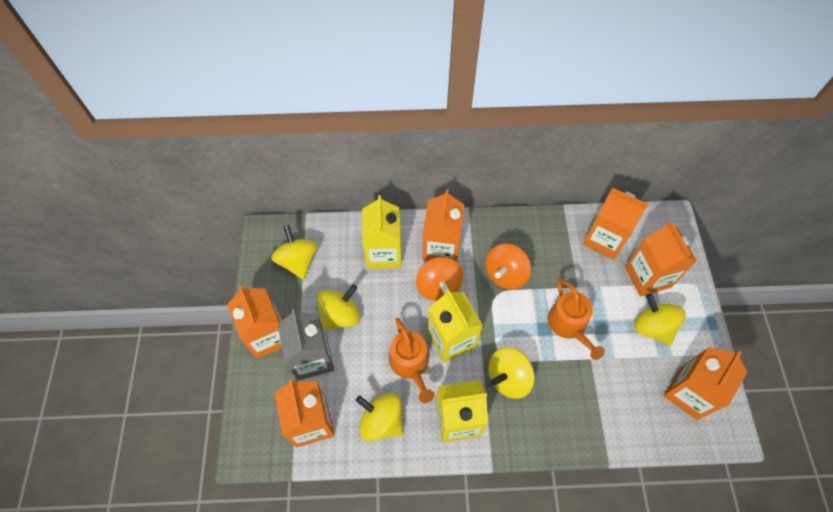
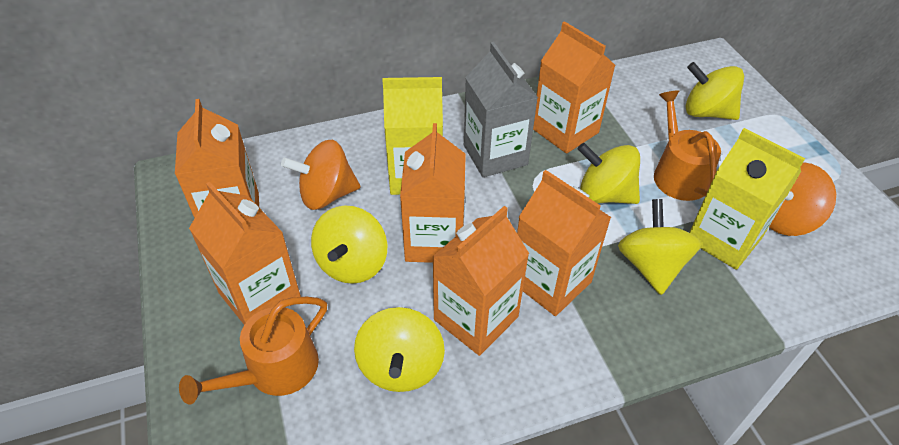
yellow carton: [362,195,402,269] [428,289,483,363] [436,380,488,442] = 3 -> [383,77,443,195] [689,128,805,270] = 2

